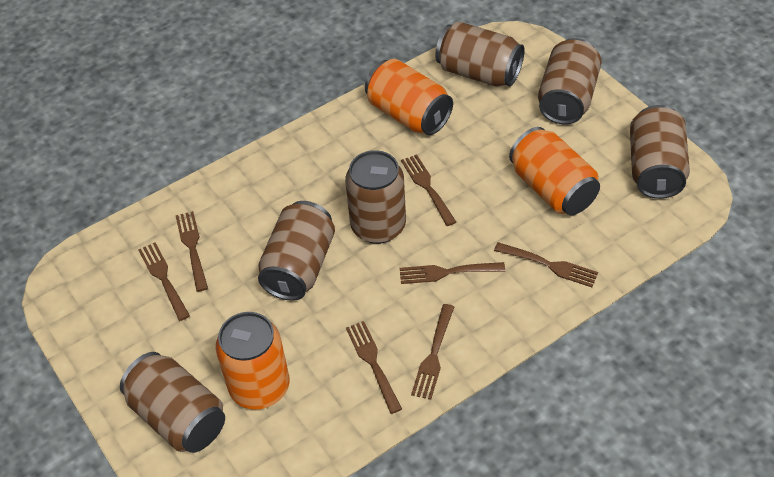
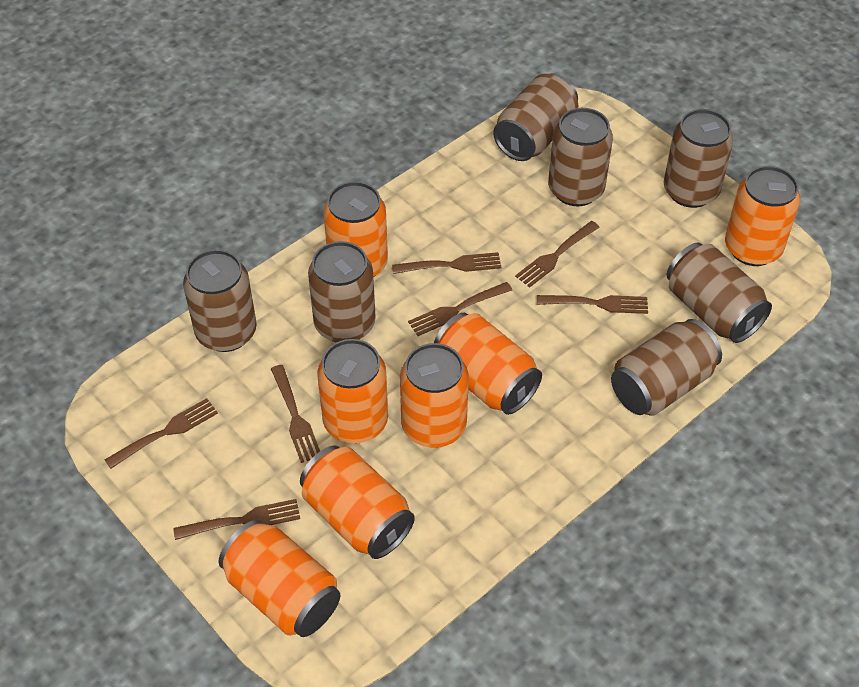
brown can: [120,352,225,453] [258,201,335,301] [345,150,406,244] [435,21,525,87] [538,38,602,125] [630,105,690,199] = 6 -> [183,249,257,352] [308,241,376,343] [493,74,578,161] [548,108,613,206] [611,319,722,416] [664,109,733,208] [667,242,772,343] = 7
orange can: [216,312,289,410] [365,59,453,135] [509,127,600,215] = 3 -> [219,520,340,637] [300,445,415,559] [317,339,388,444] [323,181,388,277] [400,343,469,448] [434,313,542,415] [725,166,800,266] = 7

